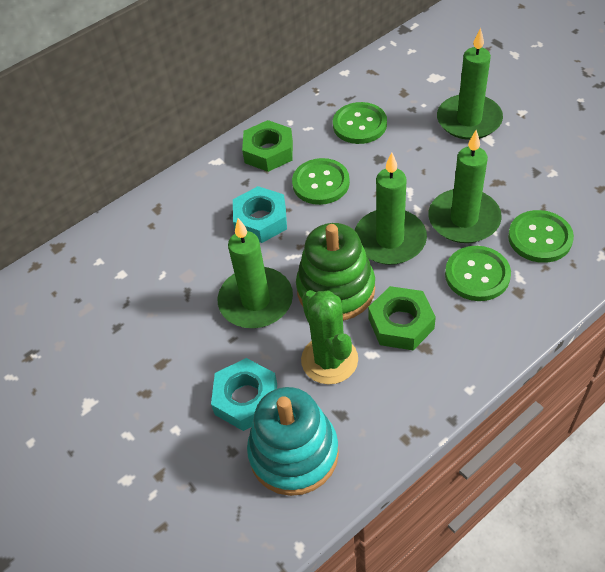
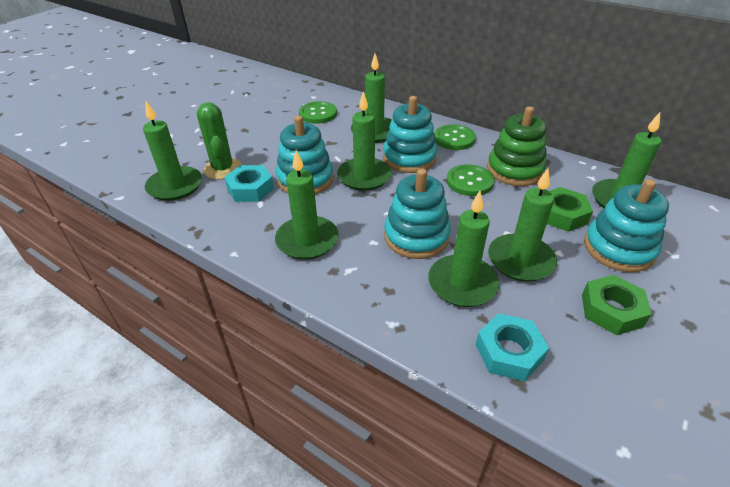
green button: [292,158,350,205] [333,102,387,144] [445,246,511,301] [508,210,574,263] = 4 -> [299,101,337,124] [434,124,476,150] [447,164,494,196] = 3
green candle: [218,218,293,328] [355,152,427,265] [428,130,502,243] [437,28,503,140] = 4 -> [143,101,202,201] [275,150,339,260] [337,92,392,191] [351,54,392,143] [428,191,499,307] [488,168,557,282] [592,112,661,208] = 7
turquoise stacking toy: [247,387,339,496] = 1 -> [276,116,334,194] [383,96,437,173] [384,168,451,259] [584,179,669,272] = 4

